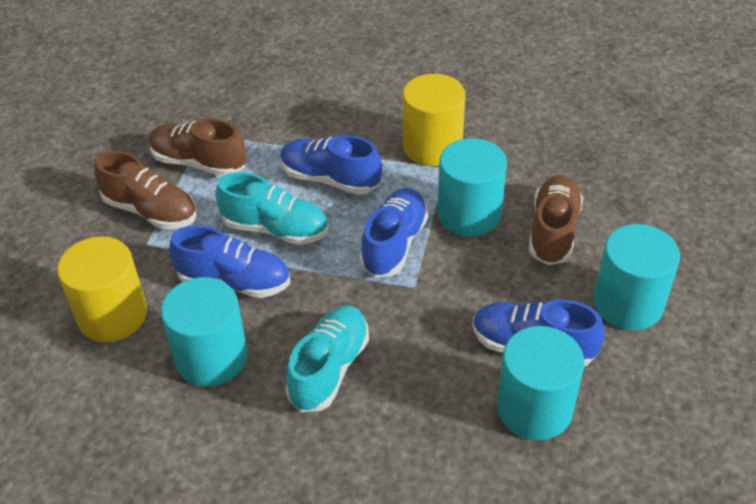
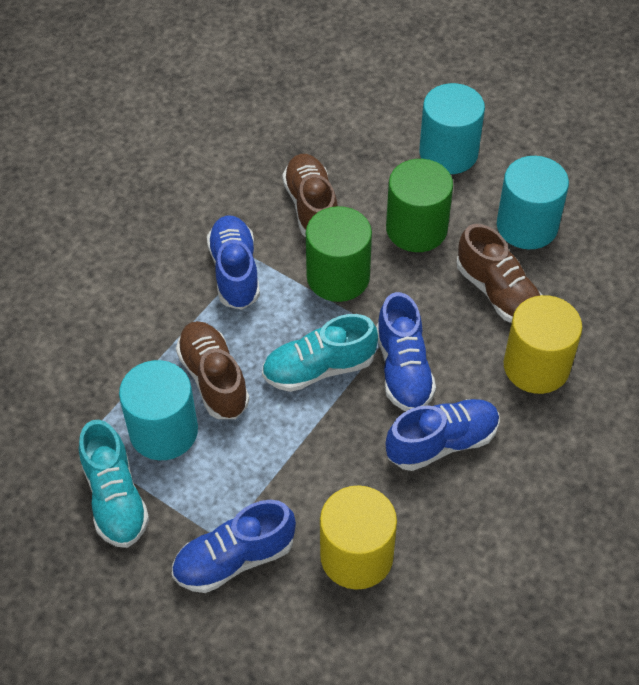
green cylinder: none = 0 -> [306,206,372,302] [386,159,453,252] = 2
turquoise cylinder: [161,277,248,387] [438,138,507,237] [497,326,585,440] [594,224,680,330] = 4 -> [119,360,198,460] [419,83,485,174] [497,156,569,249] = 3

